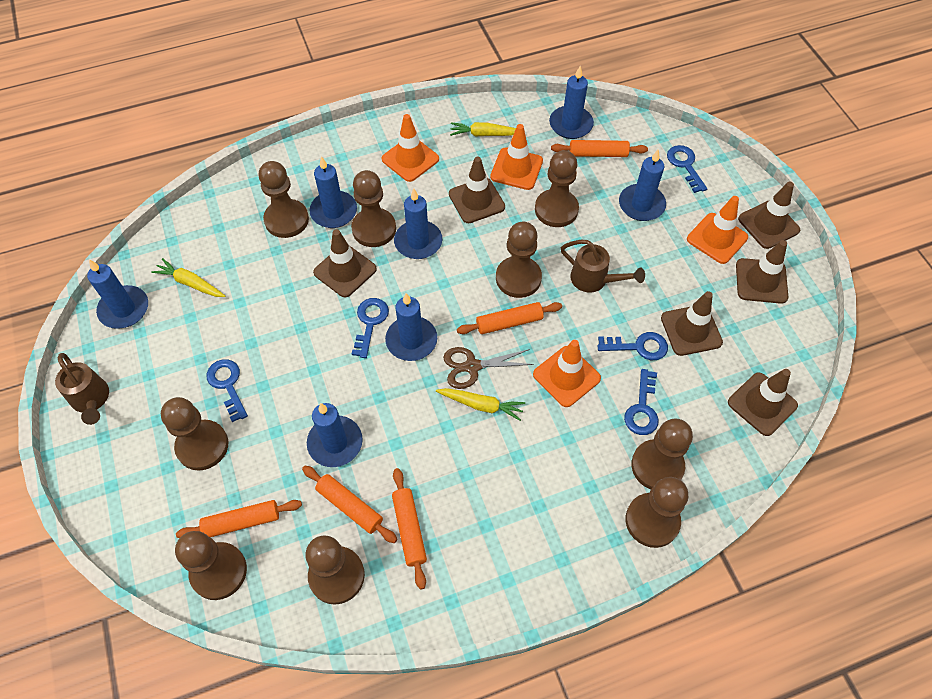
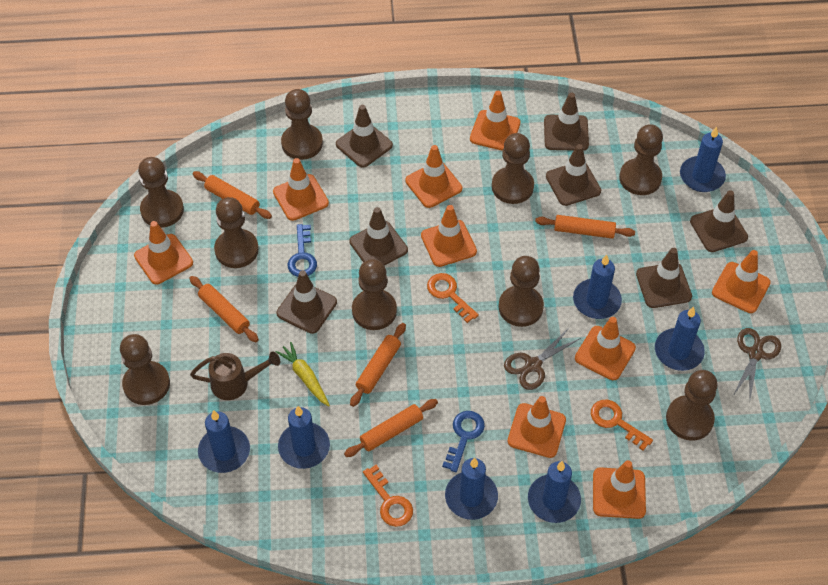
blue key: [207,359,248,422] [351,298,389,358] [597,332,668,360] [624,369,659,435] [667,145,707,193] = 5 -> [288,224,317,277] [442,411,485,472] = 2
brown scissors: [443,347,534,389] = 1 -> [504,328,581,390] [733,328,781,399] = 2
brown traffic cone: [313,229,377,298] [449,157,505,223] [661,291,723,356] [728,369,798,436] [736,240,788,304] [738,181,800,249] = 6 -> [276,270,337,334] [336,105,393,168] [349,207,408,266] [544,93,589,151] [546,144,601,206] [636,248,692,308] [690,190,748,252] = 7
brown watering can: [55,353,109,425] [561,240,645,292] = 2 -> [190,352,280,400] = 1
orange key: none = 0 -> [363,465,413,527] [427,273,479,323] [591,400,653,451] = 3
orange traffic cone: [382,114,439,182] [490,124,543,190] [533,340,601,407] [687,196,748,264] = 4 -> [134,221,193,285] [273,158,329,221] [405,145,462,208] [421,205,477,267] [470,91,521,151] [508,396,566,458] [575,317,636,380] [593,460,646,519] [712,250,771,313] = 9
yellow carrot: [151,258,225,297] [436,388,525,421] [450,122,516,136] = 3 -> [275,342,330,406] = 1

